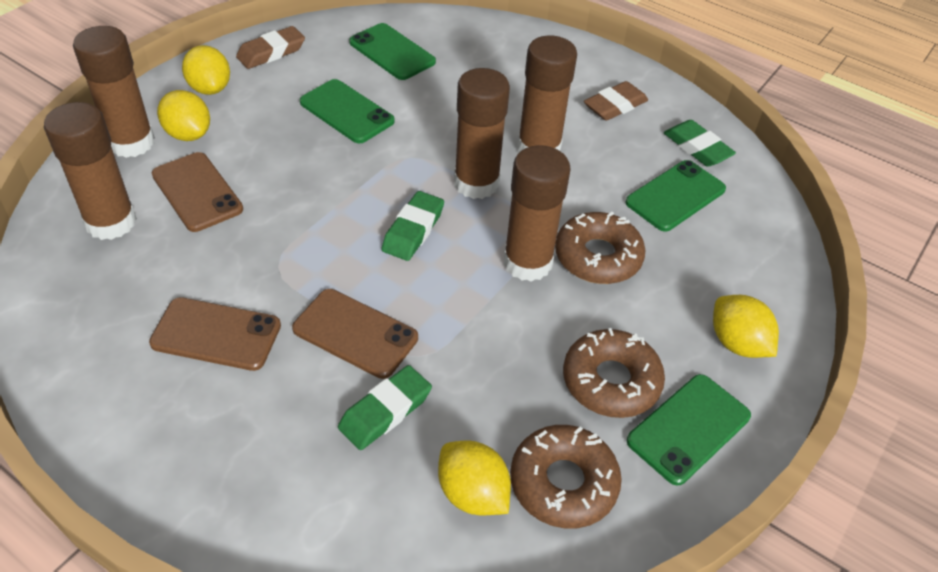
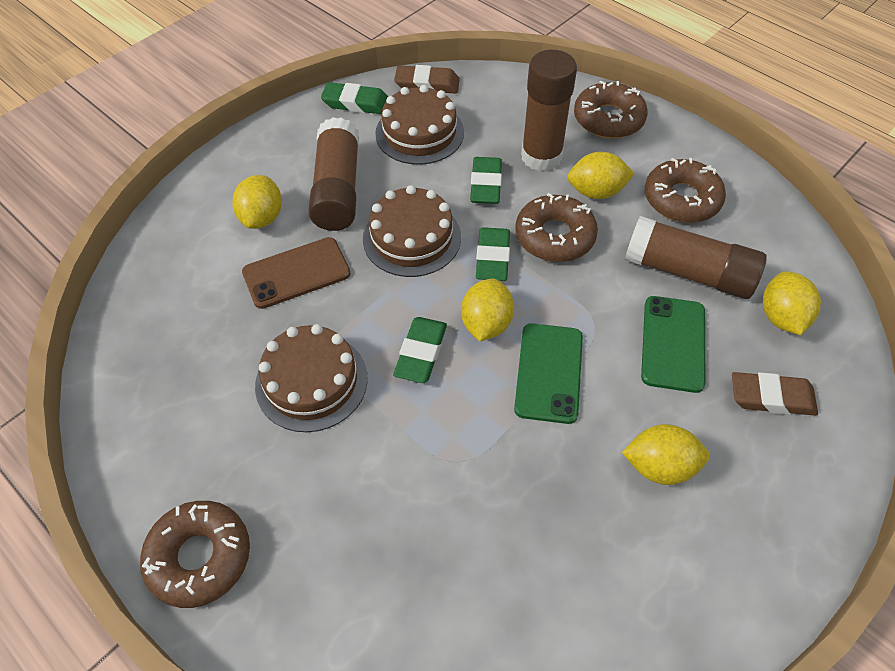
brown cake: none = 0 -> [255,324,368,432] [363,185,461,277] [375,85,464,165] = 3
brown donut: [510,425,622,529] [555,212,646,284] [563,328,665,418] = 3 -> [140,501,250,608] [515,193,598,262] [574,81,648,138] [645,158,726,223] = 4
brown glue stick: [44,102,137,240] [73,26,155,158] [454,68,510,199] [503,145,570,282] [517,35,577,153] = 5 -> [308,117,359,231] [521,50,577,171] [625,216,767,299] = 3
brown phone: [149,297,281,371] [152,152,243,232] [292,289,418,379] = 3 -> [242,237,351,309] = 1
green eraser: [338,365,432,450] [381,191,444,261] [664,120,736,167] = 3 -> [321,82,388,114] [393,317,447,383] [470,157,502,204] [476,227,510,281] = 4
green phone: [300,79,395,143] [349,23,436,80] [625,160,726,232] [627,374,751,486] = 4 -> [514,323,583,424] [641,296,705,393] = 2
yellow lemon: [157,90,210,141] [182,45,230,95] [438,440,511,515] [713,295,779,358] = 4 -> [232,175,282,229] [461,279,514,342] [567,152,635,199] [622,424,710,485] [763,271,821,335] = 5

